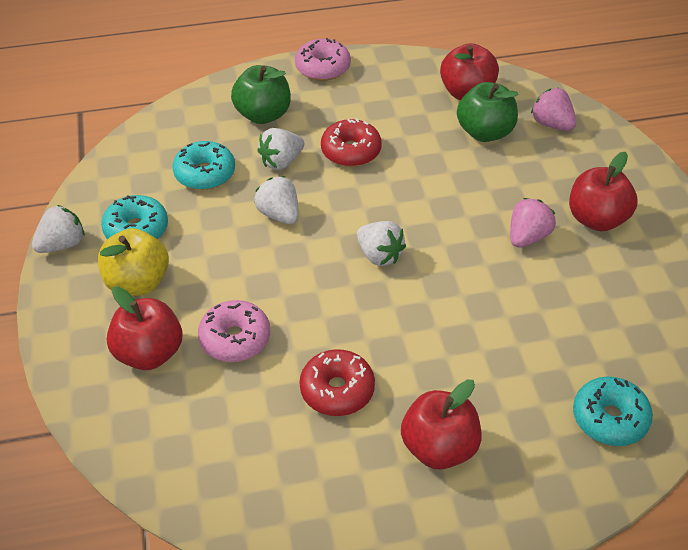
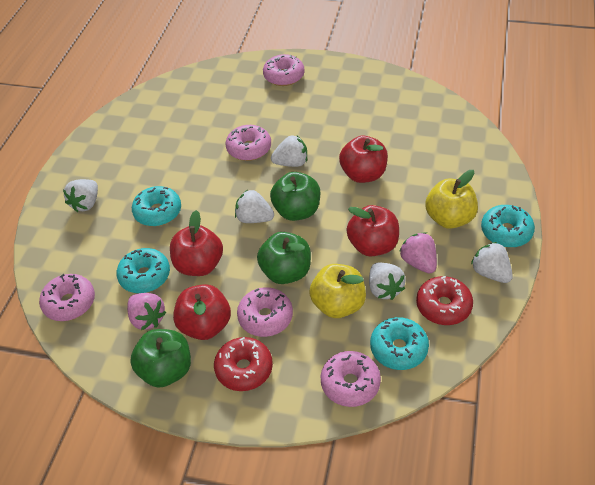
green apple: [231,65,291,124] [457,82,518,142] = 2 -> [130,329,191,388] [257,232,311,284] [270,172,320,221] = 3
pink donut: [198,300,270,362] [295,38,351,81] = 2 -> [39,274,95,321] [225,125,271,161] [237,287,293,337] [263,54,305,86] [321,351,381,407] = 5
turquoise donut: [101,195,168,239] [173,141,235,190] [573,377,653,446] = 3 -> [116,248,170,293] [132,186,181,226] [370,317,429,370] [481,205,535,248] = 4
white strawberry: [32,205,85,253] [254,176,299,224] [257,128,305,170] [357,221,406,266] = 4 -> [63,179,98,212] [235,190,274,223] [271,136,307,167] [369,263,406,300] [471,242,513,283] = 5
yellow apple: [98,228,169,296] = 1 -> [309,264,366,318] [425,170,478,229] = 2

